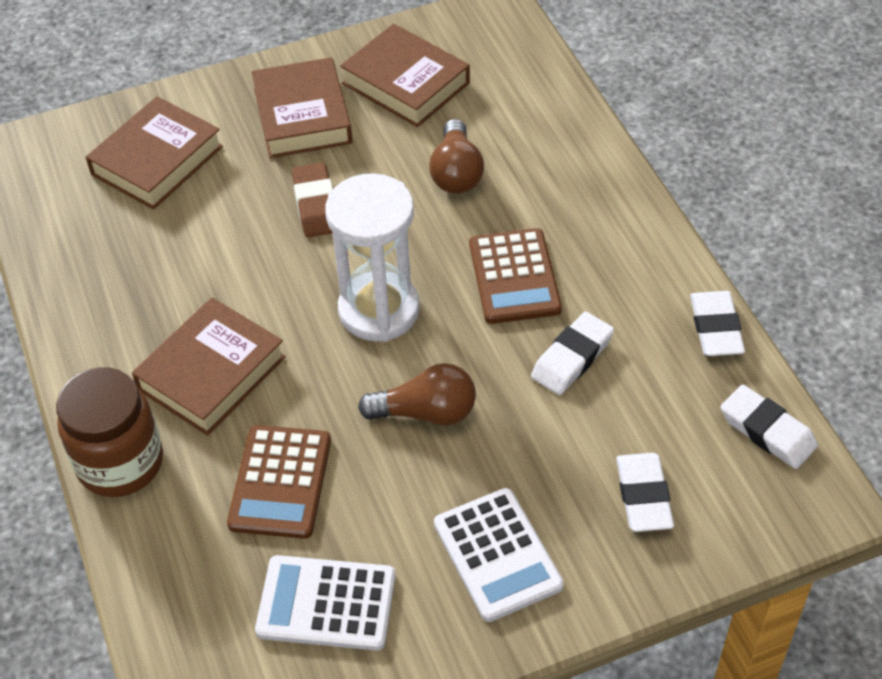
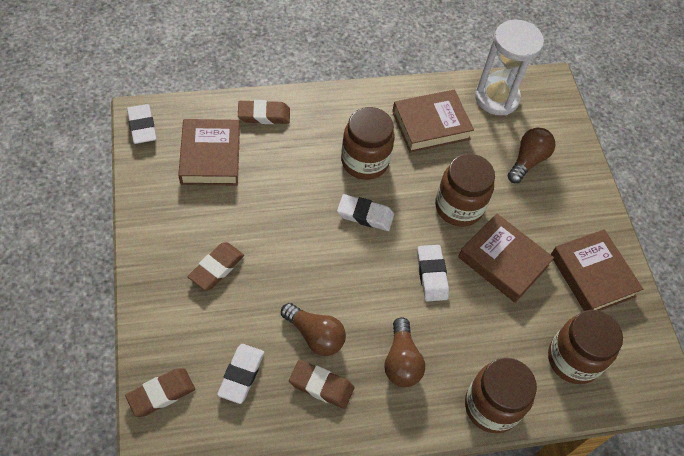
brown calculator: [227,425,331,539] [469,228,562,324] = 2 -> none = 0
brown eraser: [292,162,333,237] = 1 -> [125,368,195,417] [188,242,244,290] [238,100,290,124] [289,360,354,409] = 4
brown jar: [56,367,163,497] = 1 -> [341,107,395,180] [435,154,495,227] [465,358,537,433] [548,310,623,384] = 4
brown light bulb: [358,363,476,426] [429,119,484,194] = 2 -> [281,303,346,356] [384,317,425,387] [508,128,555,183] = 3
white calculator: [255,555,396,651] [434,488,564,622] = 2 -> none = 0

